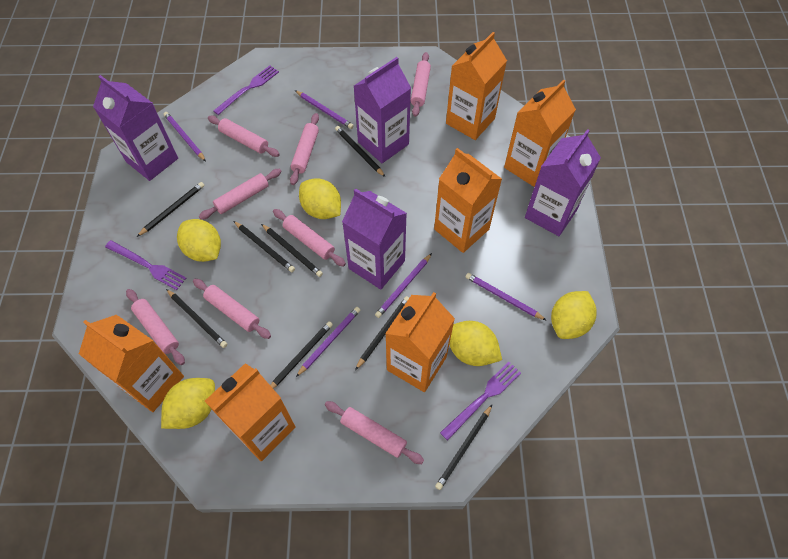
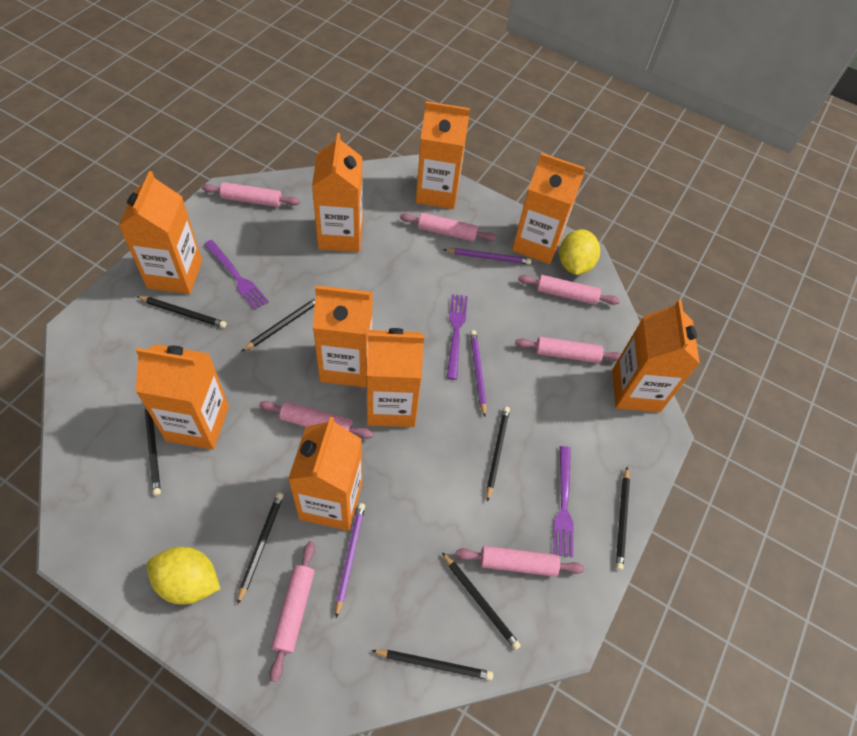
orange carton: [79,315,184,412] [205,363,296,461] [385,292,455,392] [434,148,502,253] [446,32,507,140] [504,80,576,187] = 6 -> [119,171,202,294] [135,344,229,450] [288,417,362,531] [312,133,363,252] [313,286,373,387] [367,328,424,427] [416,101,470,209] [512,153,585,264] [612,300,700,412] = 9
pink rolling pin: [126,289,185,365] [193,279,271,339] [199,169,282,220] [208,116,280,157] [273,209,346,267] [290,113,319,185] [325,401,424,464] [411,52,431,117] = 8 -> [202,182,300,207] [259,401,373,439] [270,541,315,682] [400,213,497,242] [456,546,584,577] [515,337,621,363] [518,275,620,305] = 7
purple carton: [93,75,178,181] [342,188,407,289] [354,57,411,163] [525,129,601,236] = 4 -> none = 0
purple pencil: [164,112,206,161] [295,90,354,129] [296,307,360,377] [375,253,432,318] [465,273,547,321] = 5 -> [335,503,365,618] [443,248,532,264] [470,330,487,417] = 3
yellow lemon: [161,378,215,429] [177,219,221,262] [299,178,341,219] [449,321,502,366] [551,291,597,339] = 5 -> [147,547,220,604] [559,229,600,275] = 2

